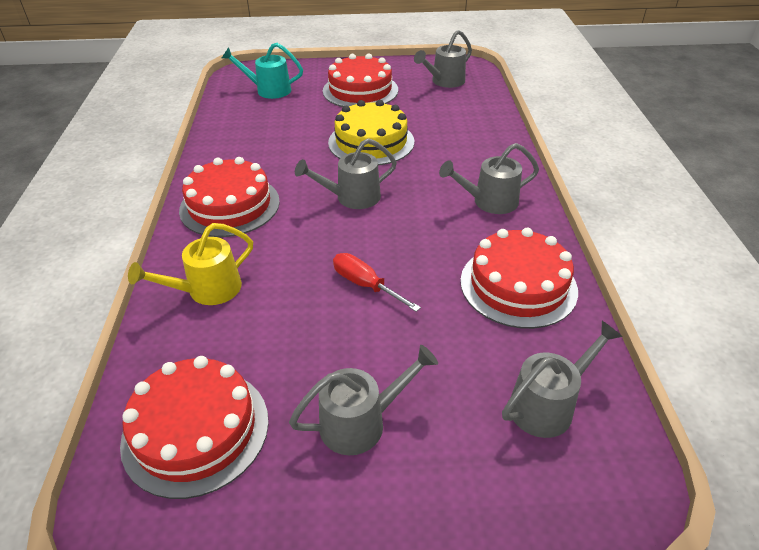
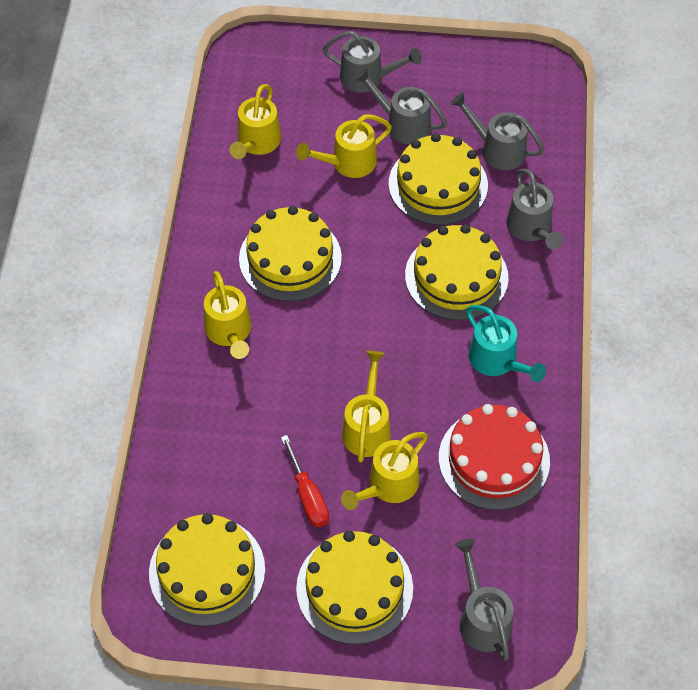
red cake: [120,356,269,499] [179,157,280,237] [323,54,398,107] [460,228,578,329] = 4 -> [439,404,550,510] = 1
yellow cake: [328,100,414,165] = 1 -> [149,513,265,626] [239,206,342,302] [296,531,413,645] [389,133,488,225] [405,224,508,320] = 5
yellow watering can: [128,223,253,305] = 1 -> [204,271,251,359] [230,84,281,159] [296,114,392,178] [341,432,428,510] [342,351,391,462] = 5

